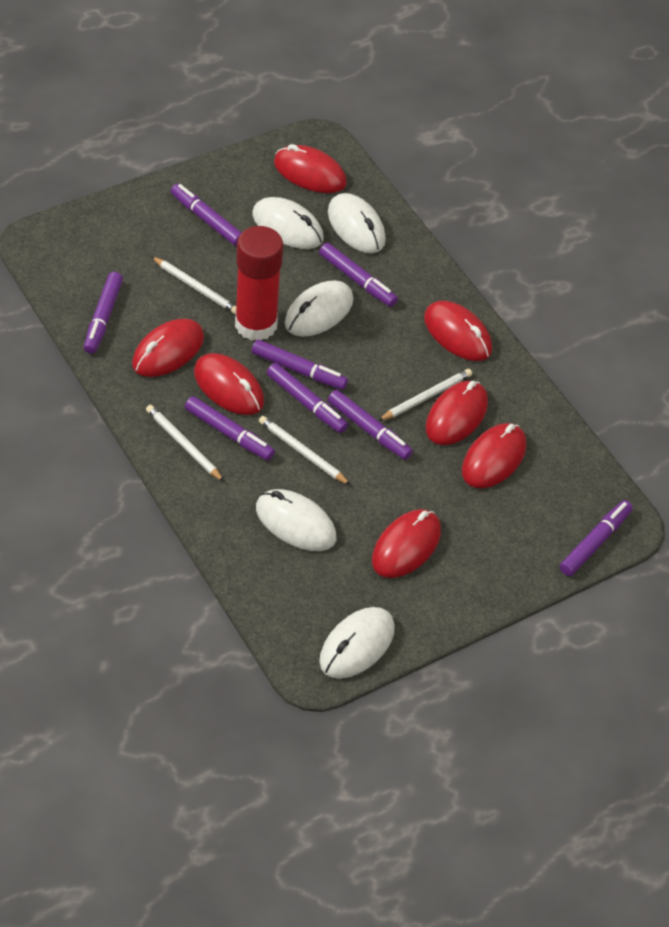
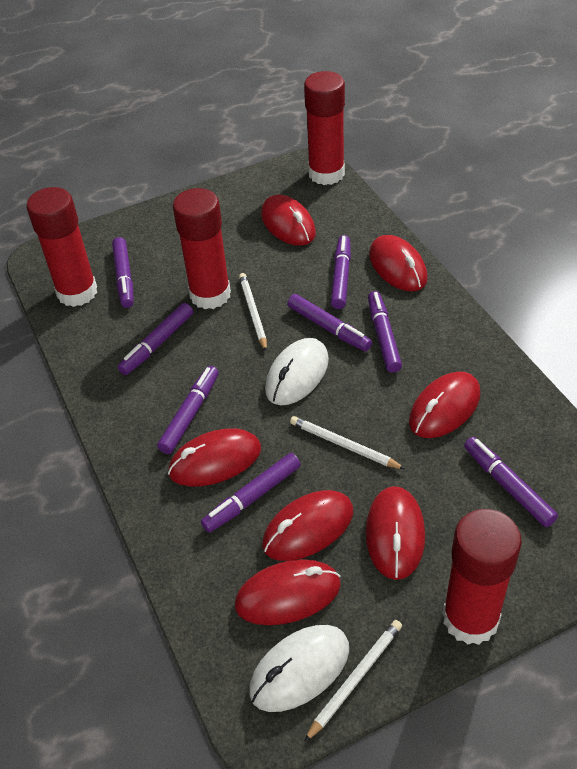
red glue stick: [235,226,283,341] = 1 -> [27,187,97,307] [173,188,231,309] [304,71,345,185] [443,509,522,645] = 4
white mouse: [252,197,323,249] [256,489,336,551] [285,280,353,337] [319,607,395,679] [328,193,386,253] = 5 -> [249,625,349,712] [265,338,329,405] = 2
white pencil: [146,405,224,482] [151,256,236,314] [259,416,350,485] [378,369,472,421] = 4 -> [239,273,267,352] [290,416,405,469] [304,620,402,742] = 3

